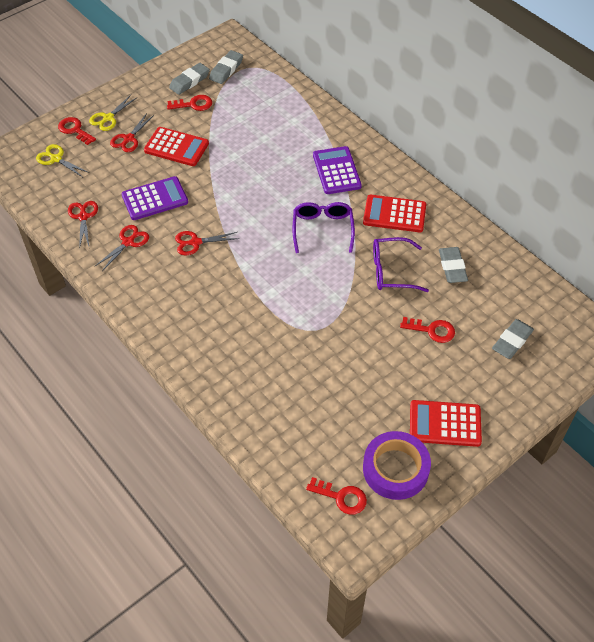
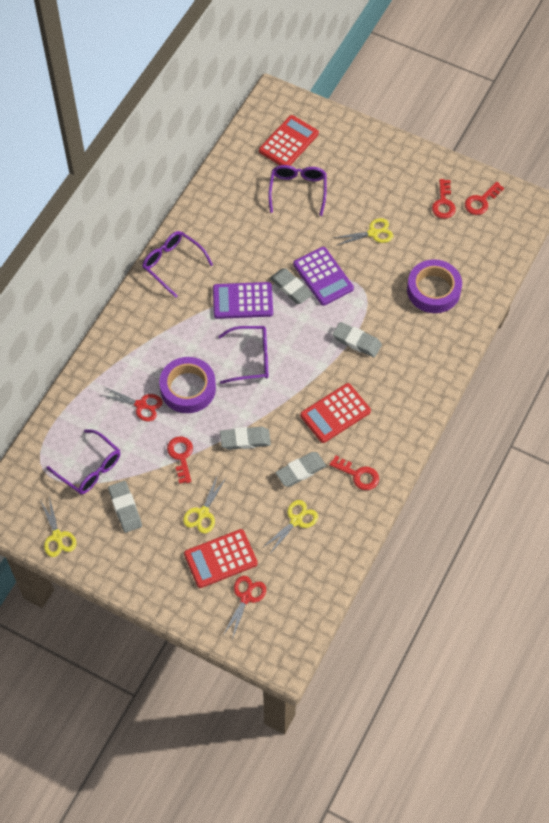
grey eraser: [169,63,210,95] [209,50,243,84] [439,247,468,283] [492,319,534,359] = 4 -> [108,481,142,533] [220,427,271,450] [270,268,313,304] [275,452,326,487] [333,322,382,358] = 5
purple glasses: [293,202,355,253] [373,237,429,292] = 2 -> [46,429,120,494] [142,231,213,298] [218,326,268,384] [268,165,327,216] = 4
purple tape: [363,431,431,500] = 1 -> [159,357,216,413] [407,260,462,313] = 2
red scissors: [68,201,98,249] [95,225,149,271] [110,113,154,152] [175,231,239,256] = 4 -> [101,387,163,421] [223,576,266,639] = 2
yellow scissors: [36,144,89,177] [89,95,136,131] = 2 -> [40,496,77,557] [183,474,227,533] [262,500,318,555] [333,218,393,246] = 4

